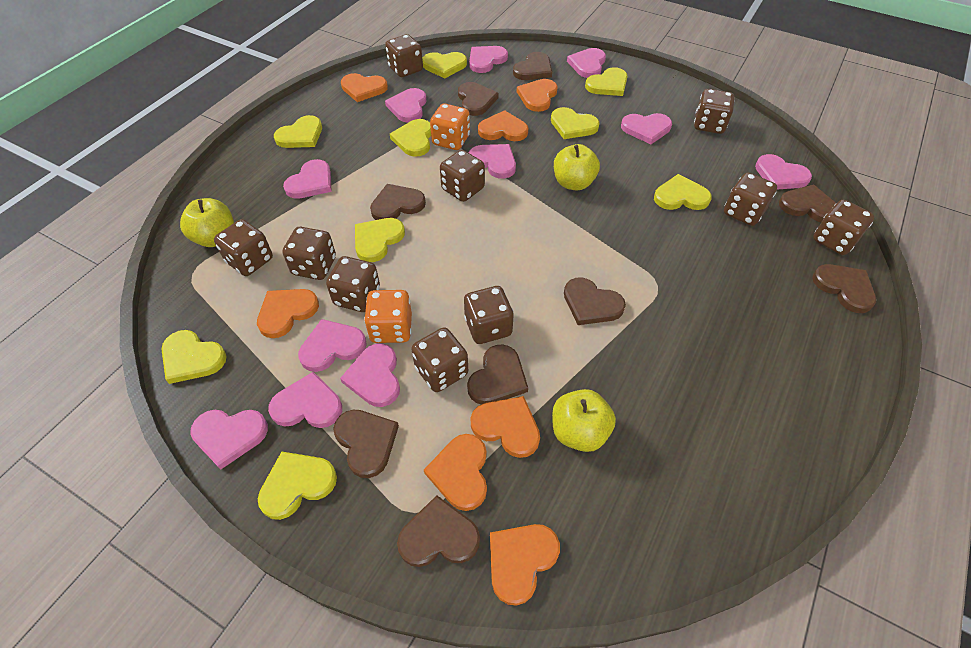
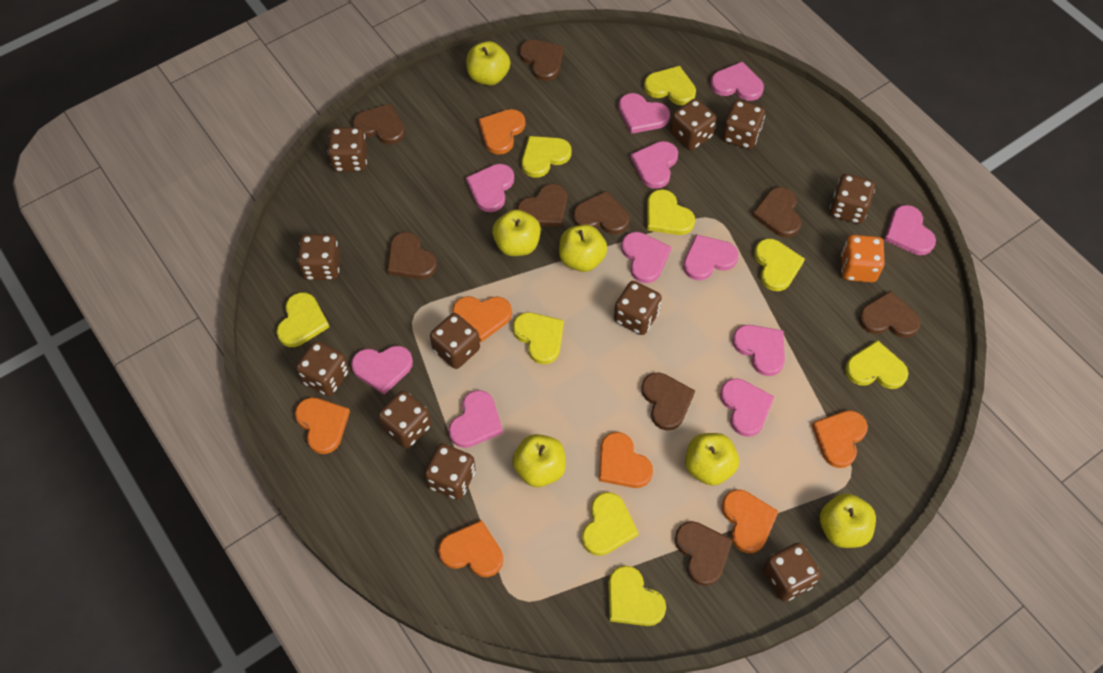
brown dice: [214,219,273,276] [282,227,336,280] [326,256,380,312] [385,34,423,77] [412,327,468,392] [440,150,485,202] [464,286,514,344] [694,89,735,134] [724,172,777,226] [813,200,875,255] = 10 -> [296,341,349,396] [297,234,340,280] [328,127,367,172] [378,391,431,448] [424,444,476,500] [430,313,480,369] [614,281,662,335] [670,99,717,150] [722,100,765,149] [763,543,821,601] [830,174,875,224] = 11
orange dice: [364,290,412,343] [430,104,470,150] = 2 -> [841,235,885,283] = 1
yellow apple: [180,198,234,247] [552,389,616,452] [554,144,600,190] = 3 -> [466,41,510,85] [492,209,541,256] [512,434,566,487] [559,225,607,272] [685,433,739,486] [820,493,876,548] = 6

